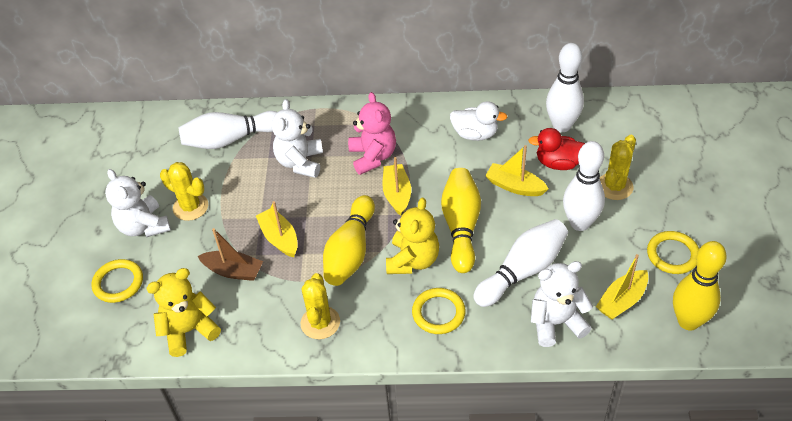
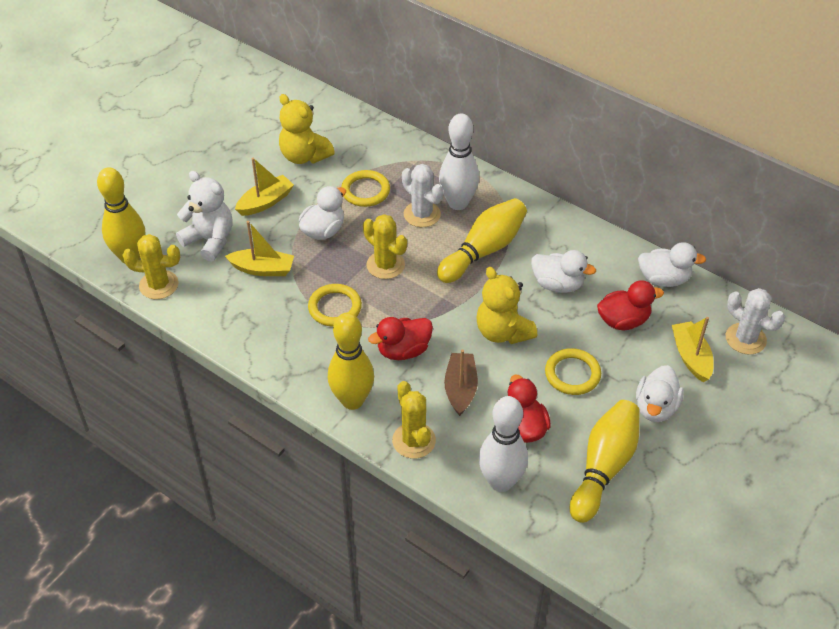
pink teddy bear: [348,92,396,175] = 1 -> none = 0
red duck: [528,128,585,170] = 1 -> [368,317,433,360] [507,374,551,443] [597,280,664,330] = 3
white bowling pin: [178,111,277,149] [473,219,568,307] [546,43,584,132] [563,141,605,231] = 4 -> [439,113,479,210] [479,396,528,492] = 2
white cactus: none = 0 -> [402,164,443,227] [726,288,785,355] = 2
white duck: [450,101,507,141] = 1 -> [299,186,346,240] [531,250,596,293] [636,365,684,422] [638,242,706,287] = 4
white teddy bear: [105,169,171,237] [272,99,323,178] [531,261,593,347] = 3 -> [176,171,233,262] = 1
yellow boat: [256,201,298,257] [382,157,411,216] [485,145,548,196] [596,254,648,320] = 4 -> [225,221,294,276] [235,158,294,216] [672,317,714,382] = 3
yellow bowling pin: [323,195,375,286] [441,168,481,273] [673,241,727,330] = 3 -> [97,167,145,264] [328,313,374,410] [437,198,527,283] [569,400,640,523] = 4

